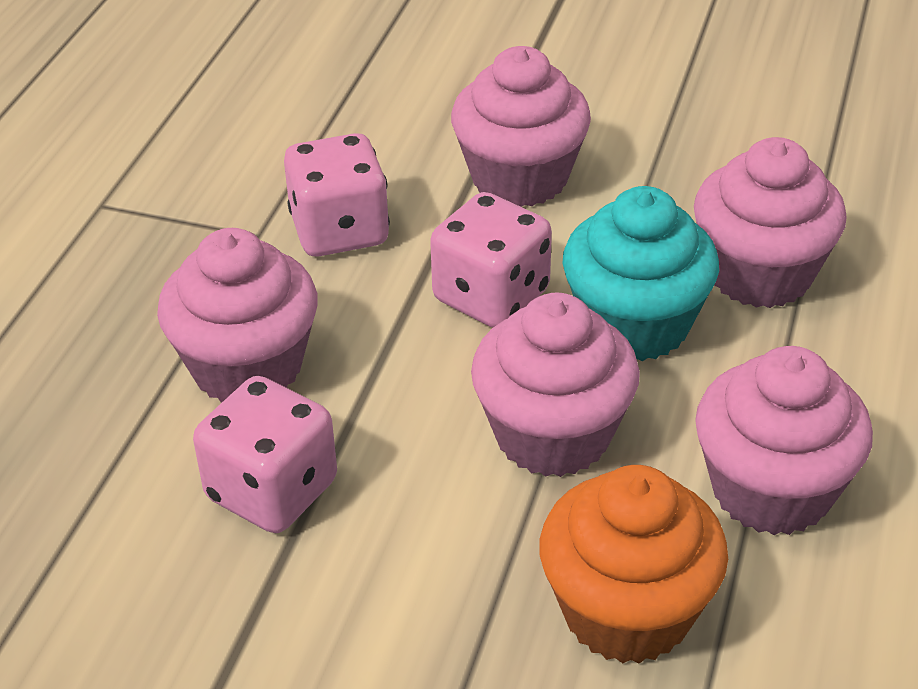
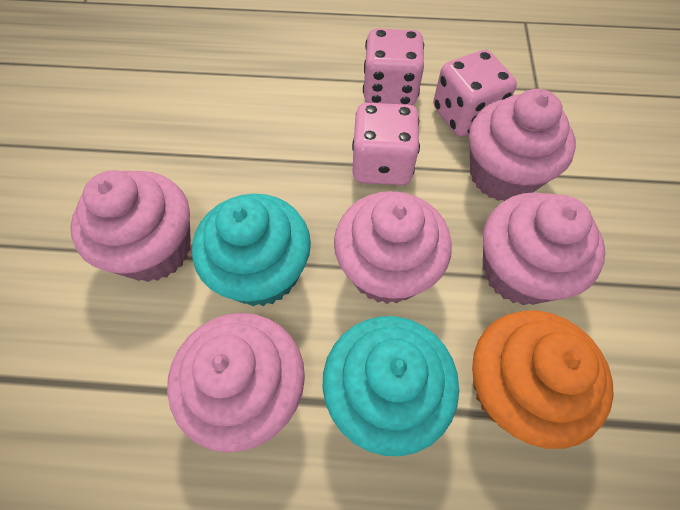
turquoise cupcake: [562,186,719,361] = 1 -> [192,194,311,306] [322,316,459,456] = 2

